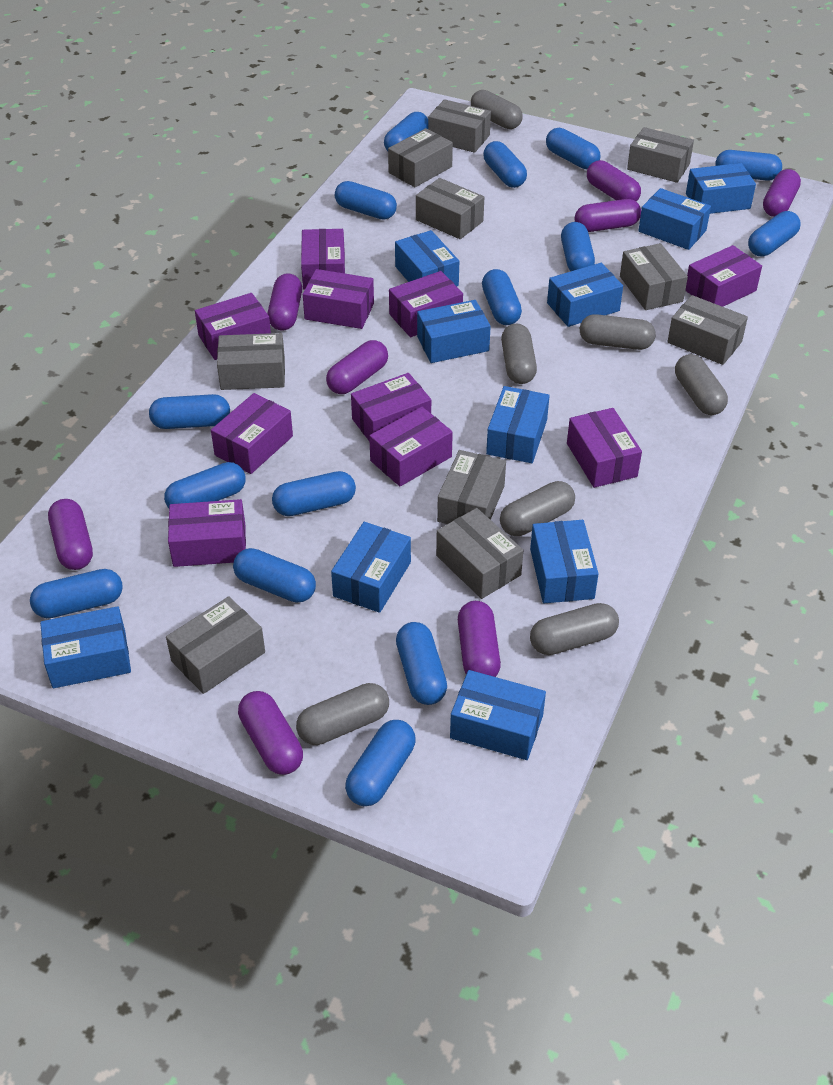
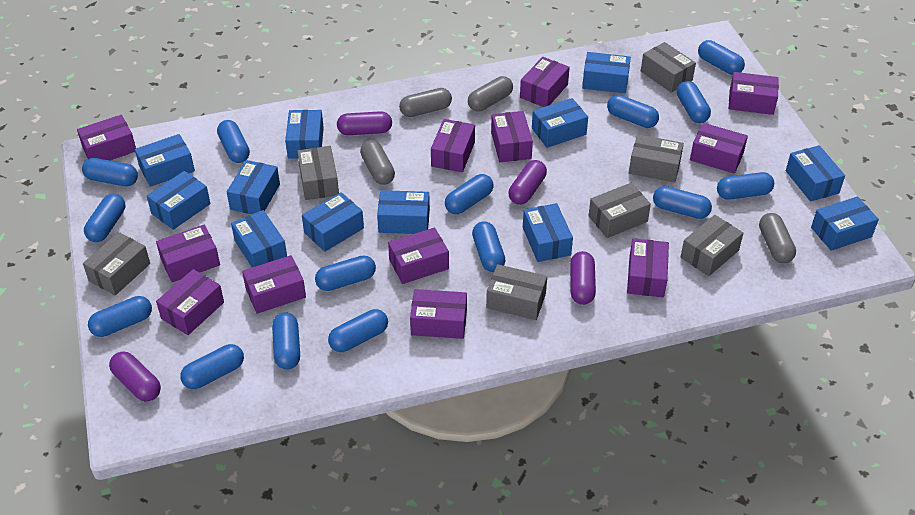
blue box: [40,606,131,688] [331,522,411,613] [395,230,459,286] [417,300,491,363] [450,670,546,760] [486,386,550,463] [530,520,599,603] [547,263,623,327] [638,188,711,250] [686,163,756,214] = 10 -> [135,134,195,187] [147,171,211,230] [227,160,280,214] [231,210,287,267] [285,110,324,159] [302,192,364,252] [377,190,430,234] [523,203,573,262] [532,98,588,148] [582,52,631,93] [786,145,845,202] [811,196,879,251] = 12
grey box: [166,596,265,694] [217,333,285,390] [388,128,453,187] [416,178,484,239] [428,99,491,153] [436,508,523,599] [437,450,506,524] [620,243,688,310] [627,127,694,183] [668,295,748,365] = 10 -> [83,232,150,295] [297,146,339,200] [486,264,547,320] [589,183,651,238] [629,134,684,183] [641,42,696,93] [680,215,743,276] = 7
grey capsule: [296,683,389,745] [471,90,523,129] [500,481,575,536] [501,324,537,384] [530,603,619,655] [580,314,656,350] [675,354,728,415] = 7 -> [360,140,395,185] [399,88,452,117] [468,76,513,111] [759,213,796,263] = 4
purple box: [168,499,246,567] [195,293,271,360] [211,393,293,474] [301,229,345,289] [303,269,374,329] [351,373,431,442] [369,407,453,486] [389,271,463,337] [567,408,642,488] [685,245,762,307] = 10 -> [77,115,136,160] [156,225,220,282] [156,269,224,335] [242,255,306,314] [388,227,449,284] [410,289,467,339] [431,119,475,172] [491,111,533,162] [520,57,570,107] [627,238,669,297] [690,123,748,174] [729,72,779,115] = 12
purple capsule: [48,499,93,570] [238,691,303,775] [268,273,302,331] [326,340,388,394] [458,601,501,677] [575,199,641,232] [587,160,641,201] [763,169,801,217] = 8 -> [109,352,161,401] [337,111,392,135] [509,160,547,205] [570,251,596,305] = 4

